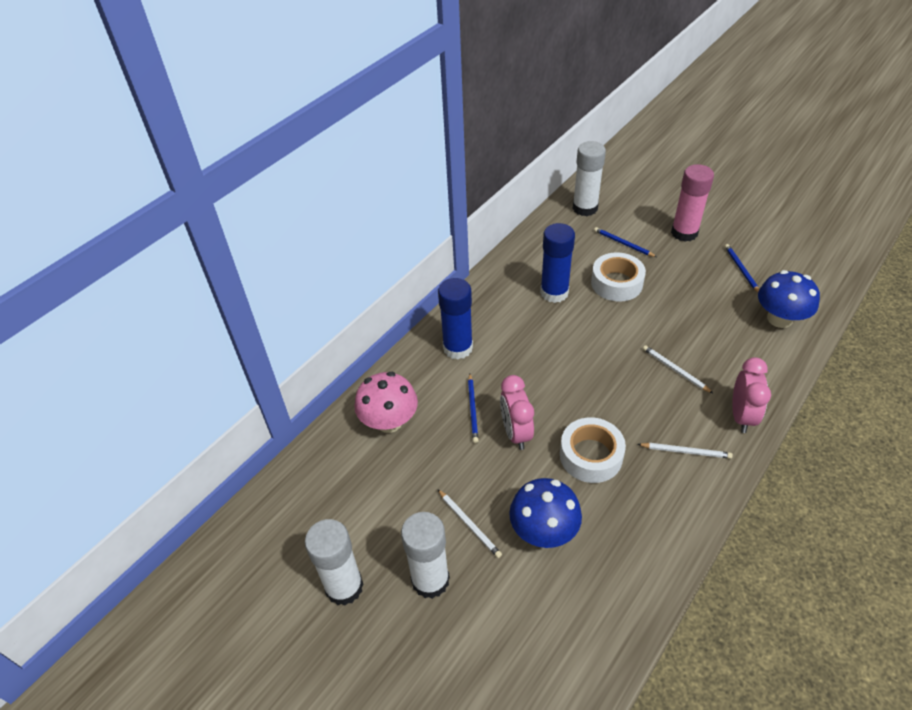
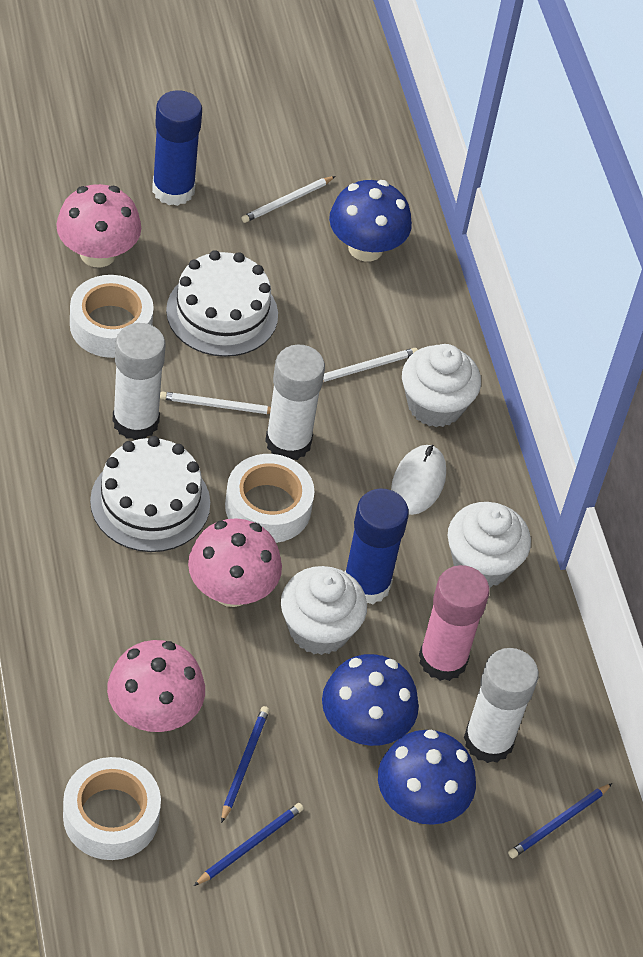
blue mushroom: [509,478,582,548] [758,270,820,328] = 2 -> [322,654,419,746] [329,180,412,261] [378,730,476,825] = 3
pink clock: [500,375,534,450] [732,357,771,433] = 2 -> none = 0
pink mushroom: [354,372,418,433] = 1 -> [56,184,141,268] [107,640,205,732] [188,518,282,607] = 3
white cake: none = 0 -> [90,436,210,552] [166,250,278,357] = 2
white cupcake: none = 0 -> [281,566,367,655] [402,344,481,427] [448,502,531,588] = 3
white mouse: none = 0 -> [391,445,446,515] = 1
white tape: [560,417,626,483] [591,253,646,301] = 2 -> [63,757,161,860] [70,275,154,358] [225,454,314,543] = 3

